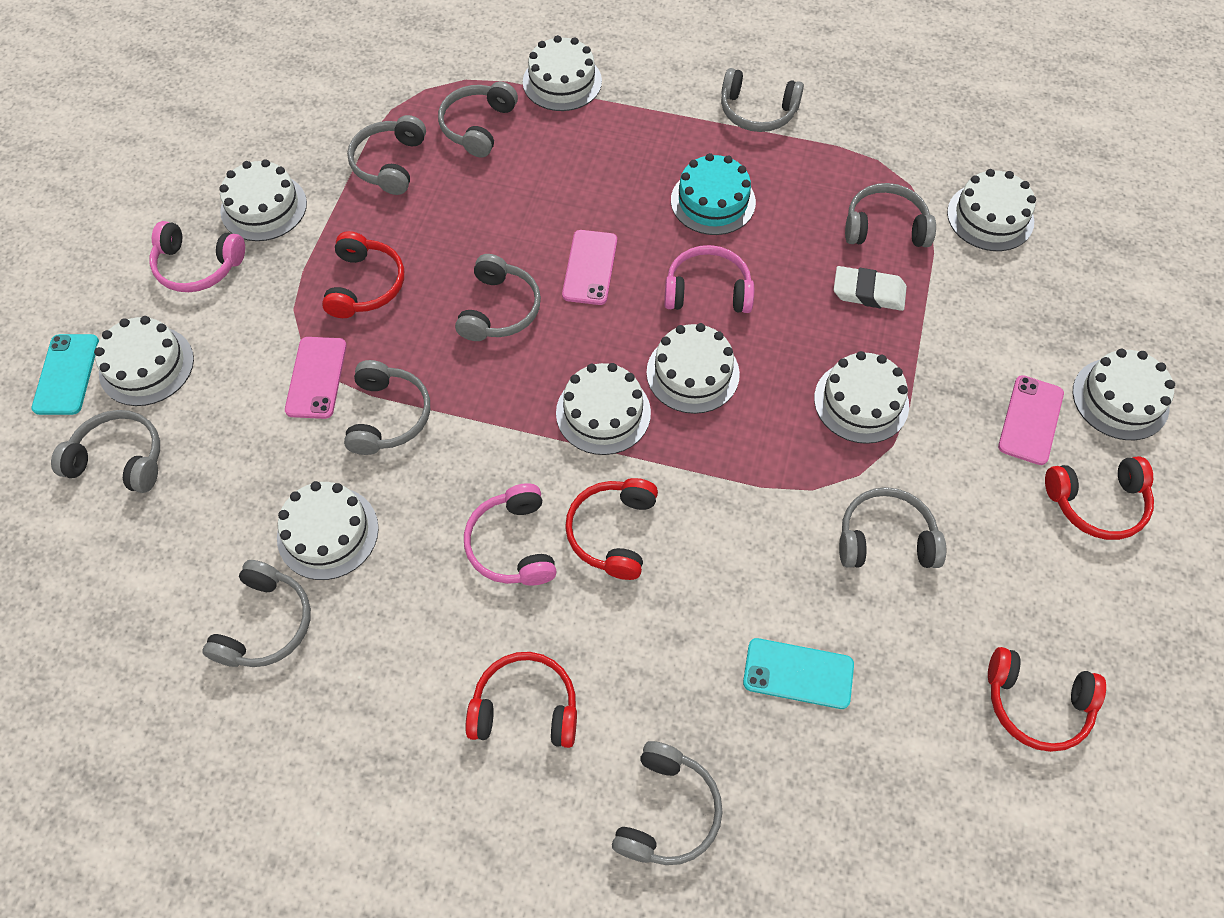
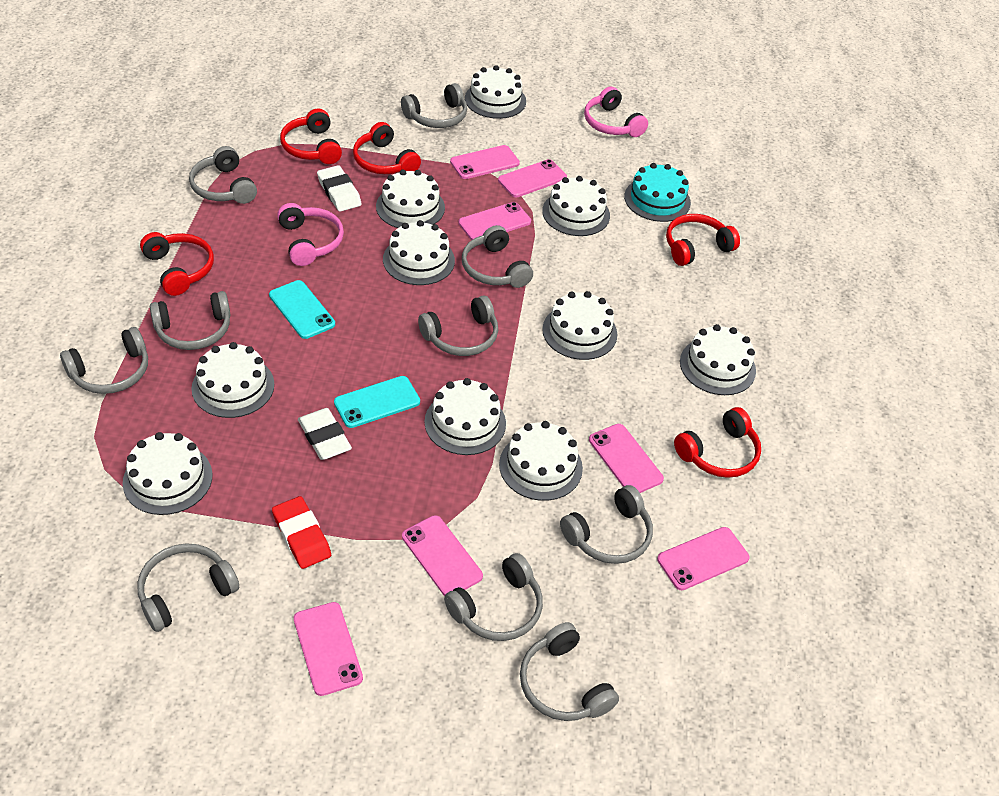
pink headphones: [149,221,245,292] [464,483,557,586] [664,245,754,313] = 3 -> [277,203,344,266] [584,87,648,137] = 2
pink phone: [285,337,347,419] [562,230,617,305] [998,375,1064,465] = 3 -> [294,602,363,696] [402,515,483,596] [450,145,520,179] [458,202,531,240] [498,159,567,197] [589,424,664,493] [657,527,749,590] = 7
red eraser: none = 0 -> [272,496,331,569] = 1
white cake: [94,316,194,406] [219,159,307,241] [277,481,379,580] [523,35,602,111] [556,363,651,455] [646,323,740,414] [814,351,909,444] [947,169,1036,251] [1073,349,1175,440] = 9 -> [123,432,212,515] [192,342,274,418] [376,170,445,228] [383,220,455,285] [424,378,506,455] [465,65,526,119] [499,421,583,501] [542,176,610,236] [542,291,617,360] [680,324,756,395] = 10
white eraser: [834,266,907,311] = 1 -> [298,408,352,460] [317,165,362,212] = 2

